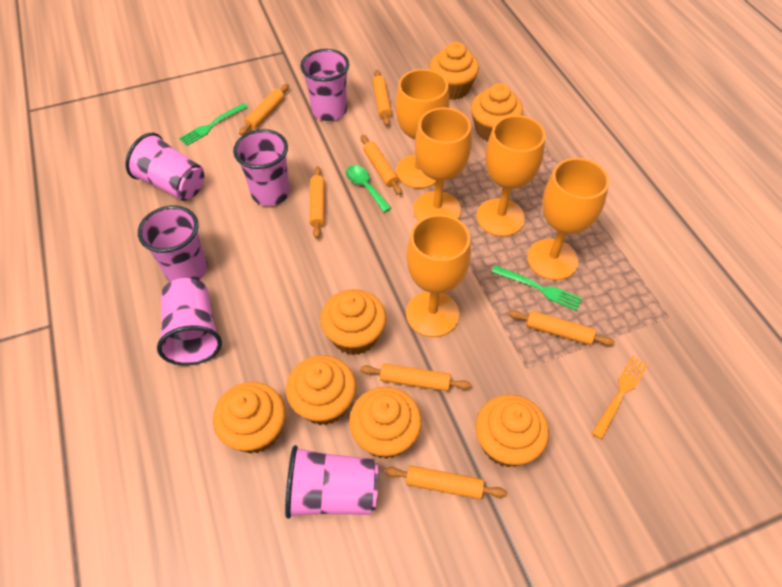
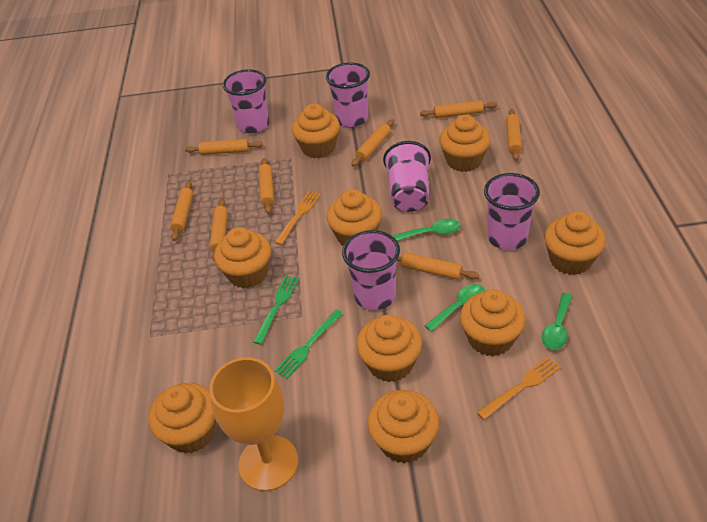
green spoon: [346,165,391,212] = 1 -> [393,219,461,241] [425,284,485,332] [542,293,572,350] = 3
orange cupcake: [213,382,286,454] [286,355,356,425] [320,289,386,355] [349,387,422,459] [430,42,479,100] [471,83,523,141] [475,394,549,467] = 7 -> [148,383,216,454] [214,227,271,288] [292,103,340,158] [327,189,382,246] [356,315,422,382] [367,390,439,464] [439,115,491,172] [460,289,526,356] [544,211,606,275] = 9
orange fork: [592,356,648,439] = 1 -> [275,191,321,245] [477,357,561,420] = 2
orange goblet: [396,69,449,189] [406,214,471,337] [414,108,472,221] [477,115,546,236] [527,158,609,280] = 5 -> [209,357,298,491] = 1
orange rolling pin: [239,84,289,136] [309,166,325,238] [360,364,471,391] [361,135,402,195] [373,70,392,126] [384,465,506,499] [508,310,615,346] = 7 -> [170,181,193,241] [185,139,263,155] [210,198,228,262] [259,158,274,214] [352,119,394,167] [397,252,479,280] [420,100,497,118] [506,109,522,161] = 8
pink cup: [125,133,204,201] [138,206,208,282] [157,278,222,366] [233,129,290,206] [285,445,378,519] [300,49,350,121] = 6 -> [223,69,269,134] [326,63,370,128] [342,230,400,310] [383,141,431,212] [484,173,540,250] = 5

